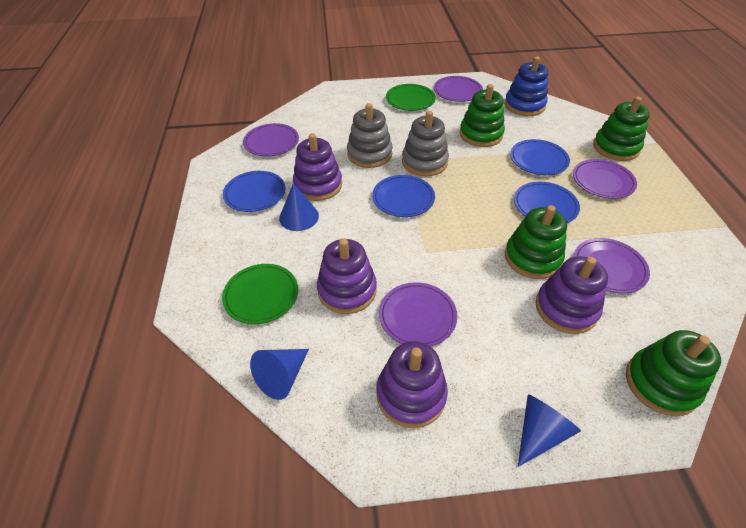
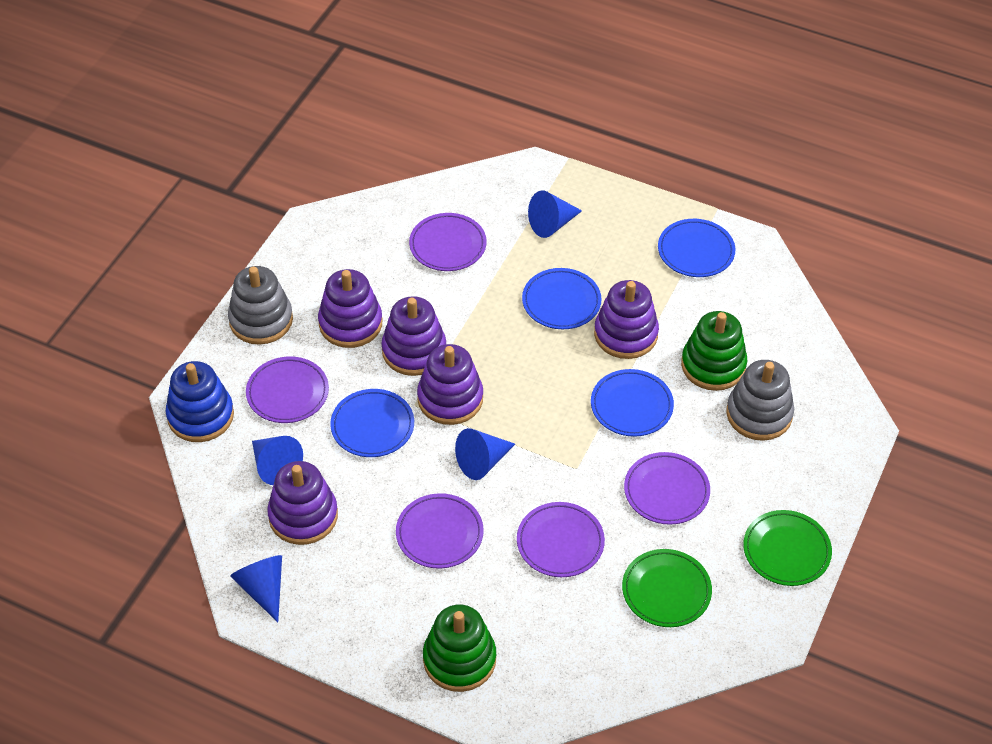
blue cone: [250,349,309,400] [279,183,319,231] [518,395,581,467] = 3 -> [230,555,282,622] [252,436,303,485] [455,428,515,480] [528,191,582,238] = 4
green stacking toy: [460,84,505,147] [505,205,567,279] [593,97,650,161] [626,330,721,416] = 4 -> [423,604,496,692] [681,311,747,391] = 2
purple stacking toy: [293,133,342,201] [317,238,377,314] [376,341,448,428] [536,256,608,334] = 4 -> [267,461,338,545] [318,269,382,348] [381,296,446,376] [417,344,483,425] [594,280,659,359] = 5

